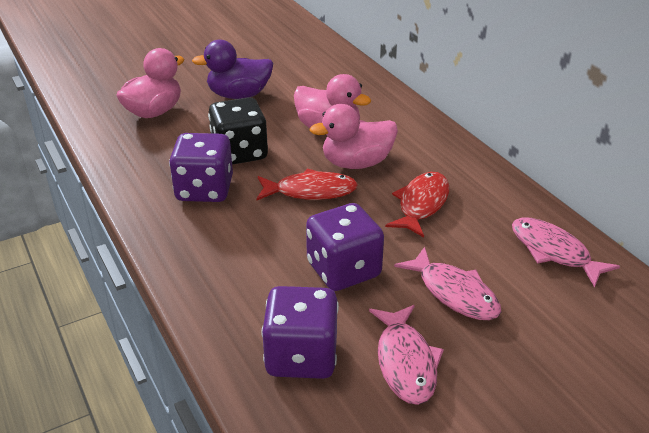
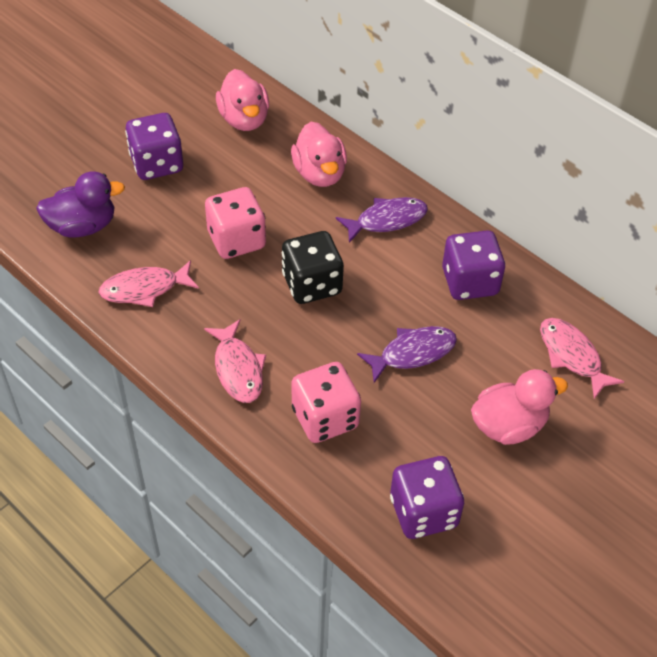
pink dice: none = 0 -> [205,187,266,259] [292,362,361,443] = 2
purple fish: none = 0 -> [336,197,428,243] [357,326,457,383] = 2
red fish: [256,169,358,200] [385,172,449,237] = 2 -> none = 0

